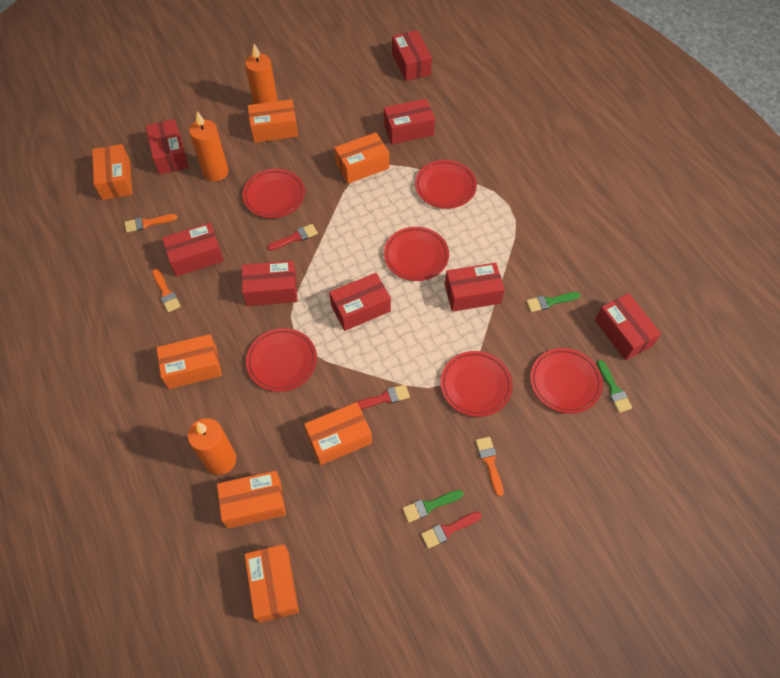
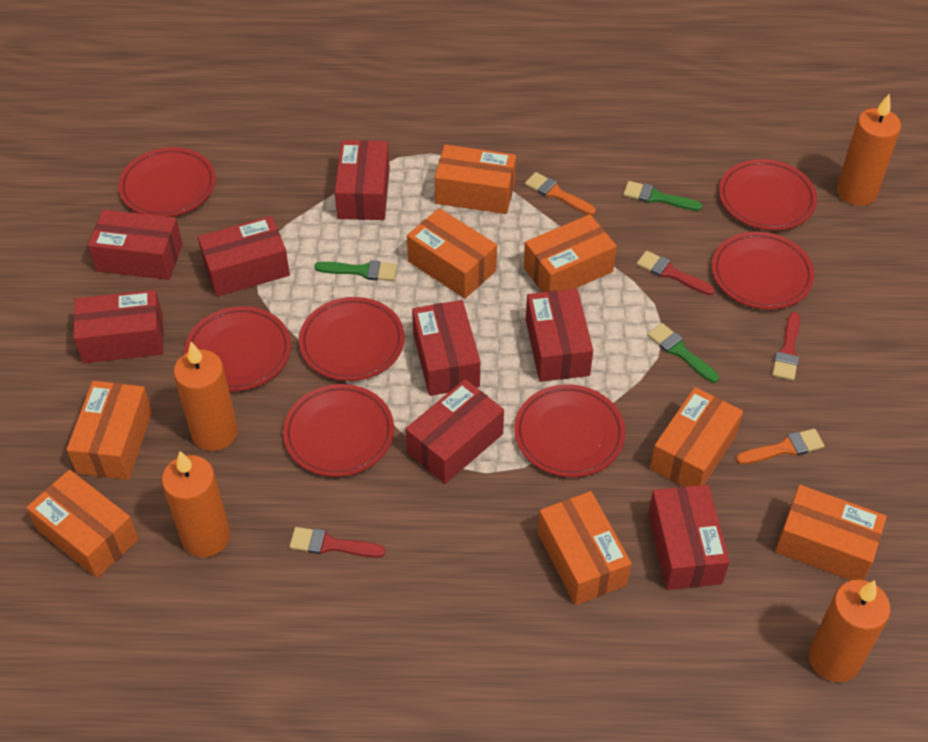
orange box: [92,144,132,200] [156,334,222,389] [217,471,286,529] [245,544,299,623] [248,99,298,143] [304,402,372,465] [334,132,389,184] = 7 -> [26,470,139,578] [66,381,152,480] [407,208,497,299] [435,144,516,214] [524,214,617,292] [538,491,632,605] [650,387,743,487] [775,485,887,580] = 8
orange brush: [125,214,177,233] [152,269,181,312] [476,437,504,497] = 3 -> [525,172,596,215] [736,428,825,465] = 2
orange candle: [188,418,237,475] [189,111,229,181] [245,44,278,104] = 3 -> [161,451,230,557] [173,342,238,451] [809,580,891,682] [837,93,901,206] = 4
red plate: [243,169,305,218] [246,328,317,392] [384,227,449,281] [415,160,477,209] [441,351,513,417] [530,348,603,414] = 6 -> [118,147,216,217] [184,306,291,391] [283,384,394,477] [299,297,404,381] [514,384,626,477] [712,232,815,310] [719,159,817,230] = 7

